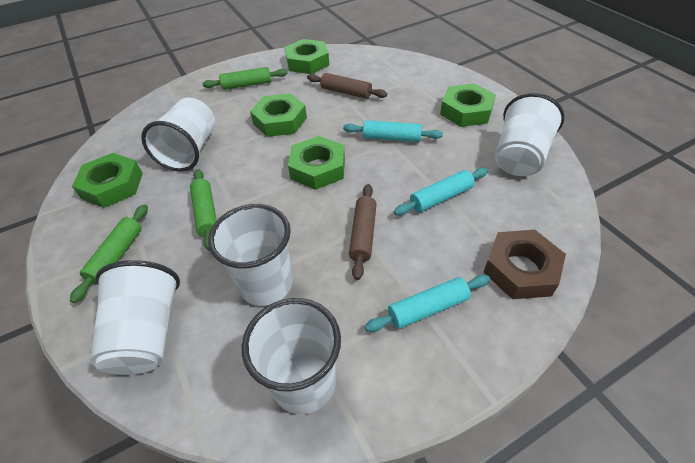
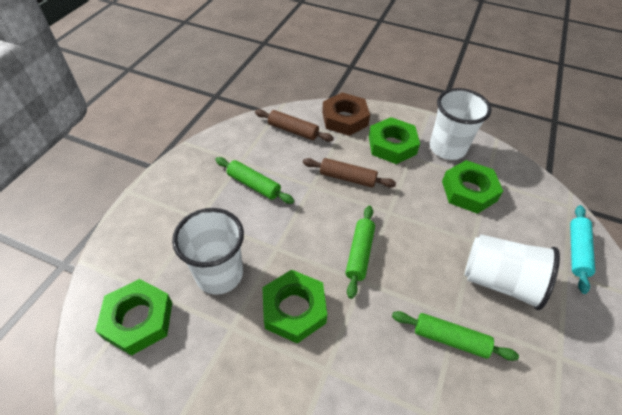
green nut: [72,153,143,208] [250,93,307,137] [285,39,329,74] [288,136,345,190] [440,83,496,127] = 5 -> [95,279,172,356] [262,270,327,343] [369,117,420,164] [442,160,503,214] = 4
turquoise rolling pin: [343,120,443,142] [365,275,490,332] [394,168,488,215] = 3 -> [570,205,595,294] = 1
white cup: [90,260,180,375] [141,98,215,172] [208,204,293,306] [242,298,341,414] [495,93,565,176] = 5 -> [172,208,244,295] [430,88,492,160] [465,234,560,310] = 3

